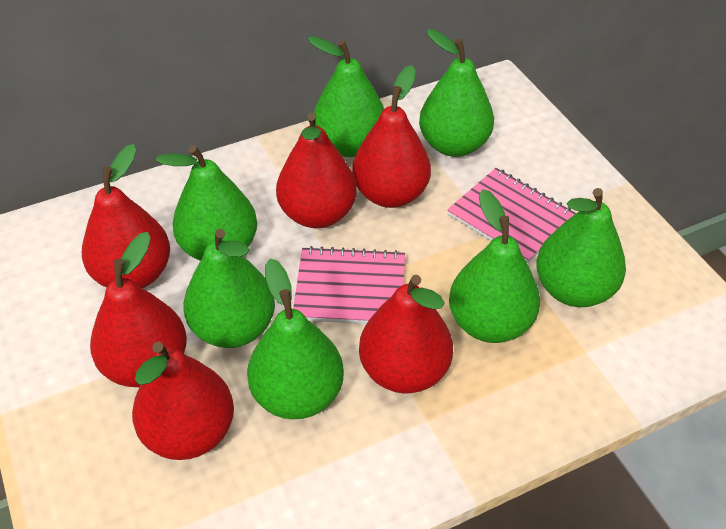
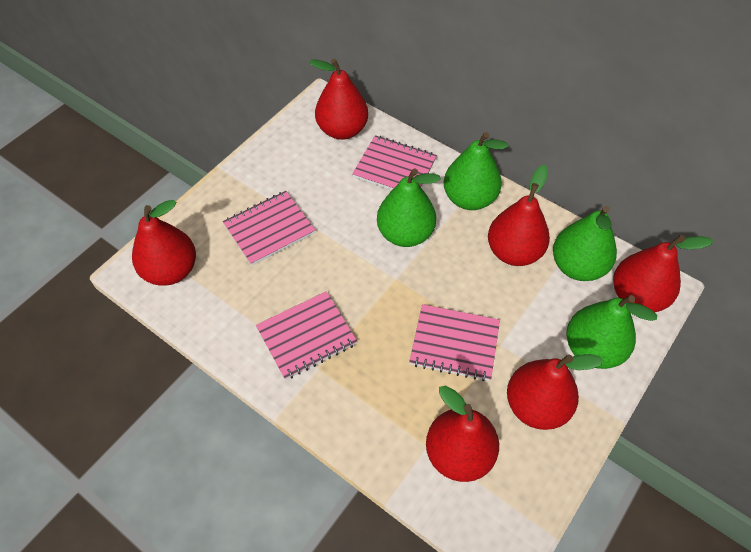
green pear: [156,145,257,261] [183,229,275,348] [247,258,344,419] [308,36,384,157] [419,29,494,157] [449,189,540,343] [536,188,626,307] = 7 -> [377,168,441,247] [444,132,508,210] [553,206,617,281] [567,295,657,369] = 4
pink notebook: [293,246,405,324] [447,168,576,264] = 2 -> [223,191,315,266] [256,291,357,380] [352,135,437,190] [409,304,500,381] = 4

